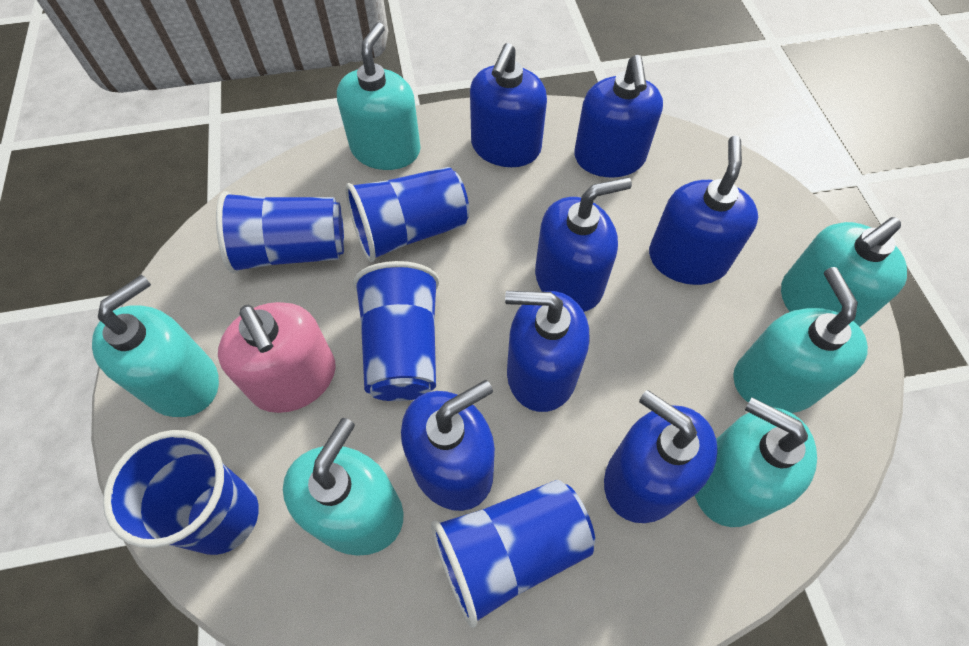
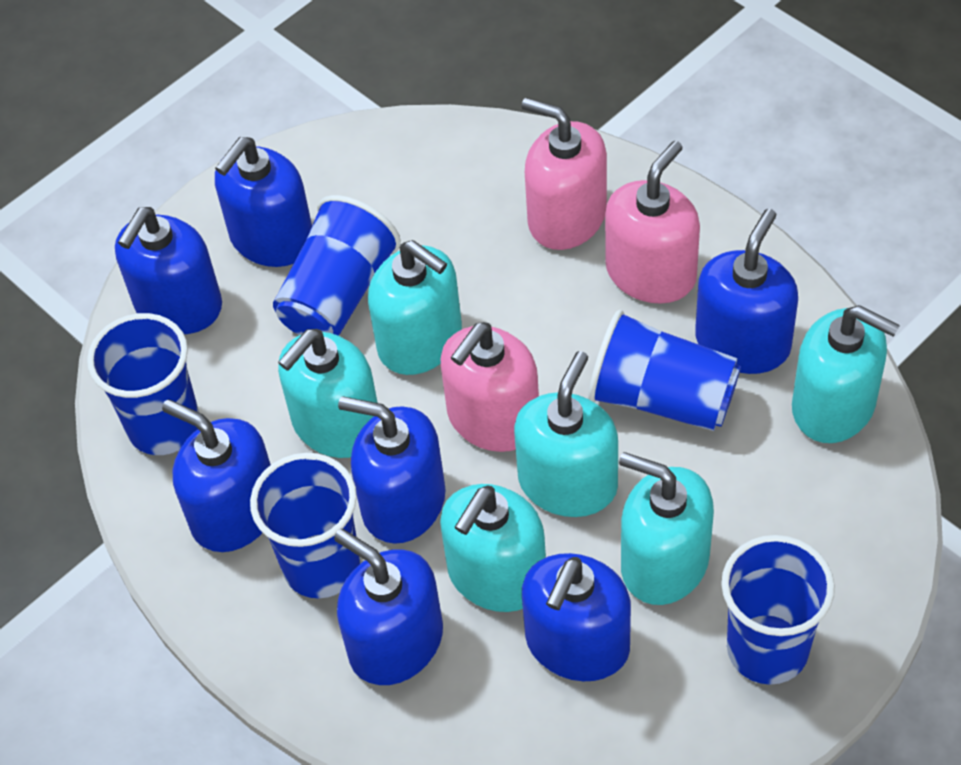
pink soap dispenser: [218,302,336,413] = 1 -> [441,322,539,452] [522,98,607,250] [605,141,700,304] = 3

